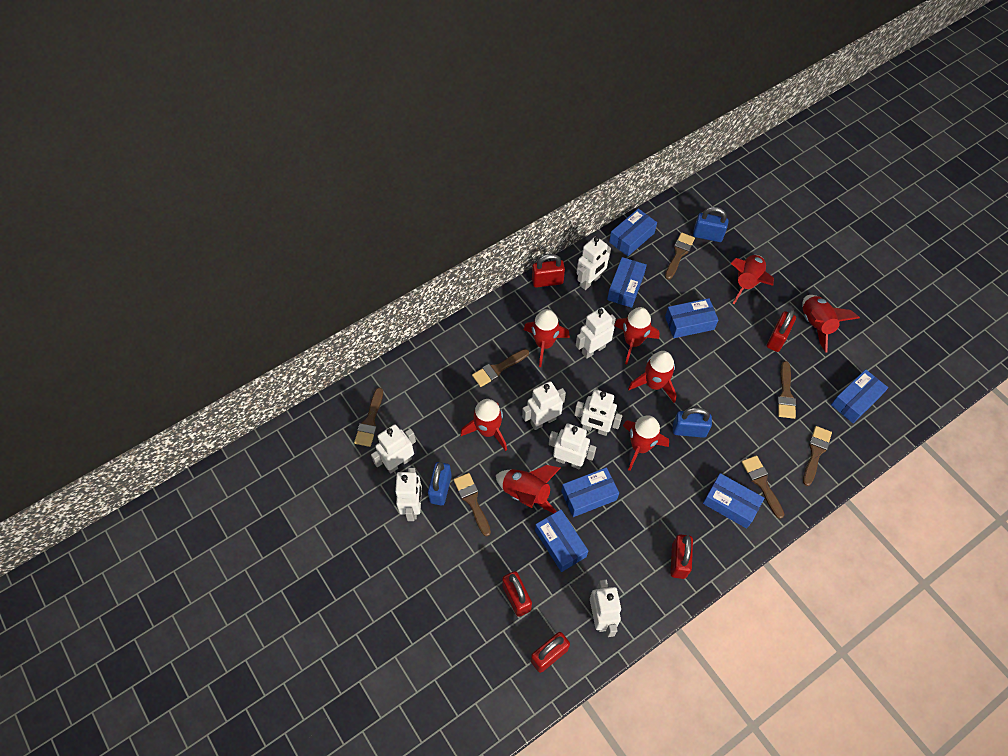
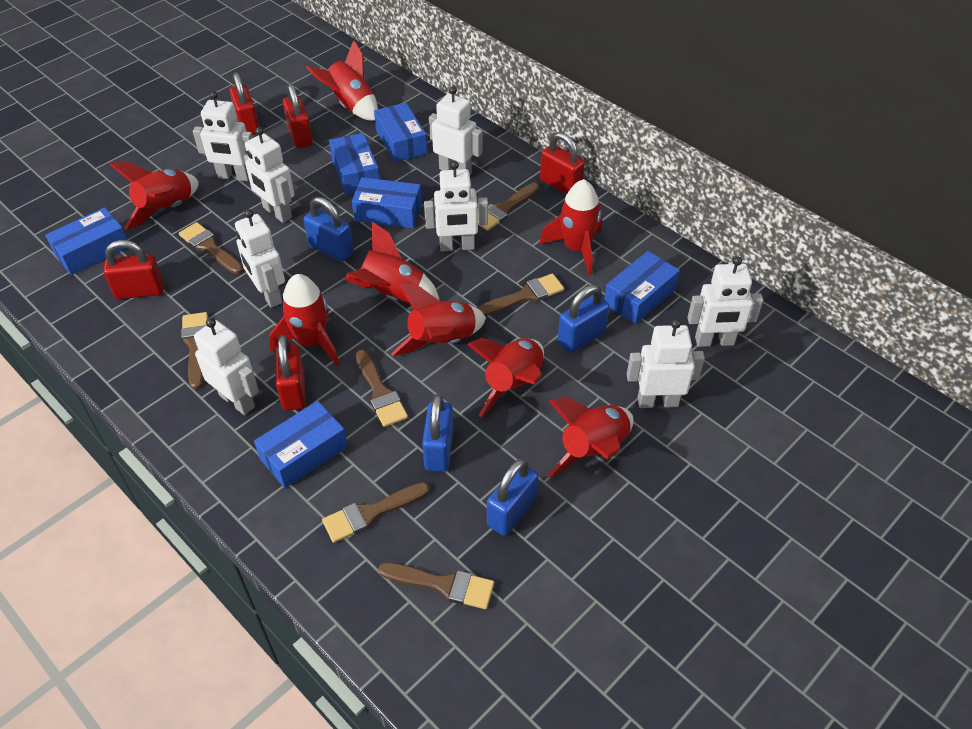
blue box: [535,510,588,572] [561,467,619,517] [607,257,647,308] [609,208,657,256] [665,298,718,338] [703,473,764,528] [831,369,888,423] = 7 -> [45,207,127,275] [254,401,348,488] [329,133,380,195] [352,177,422,228] [374,103,427,162] [604,251,680,324] = 6
blue padlock: [428,462,452,505] [673,408,712,438] [693,207,729,242] = 3 -> [304,197,354,262] [422,394,454,472] [487,459,539,536] [558,285,609,353] = 4

